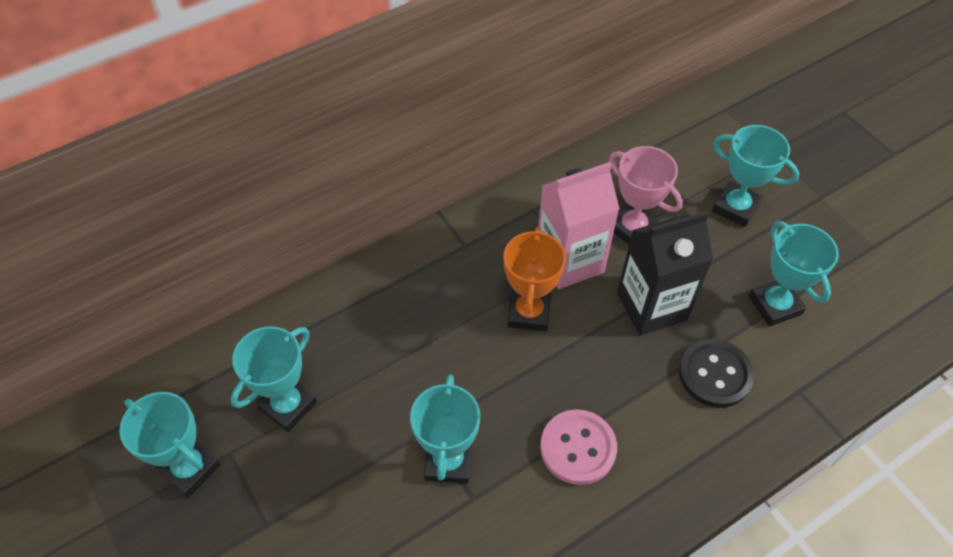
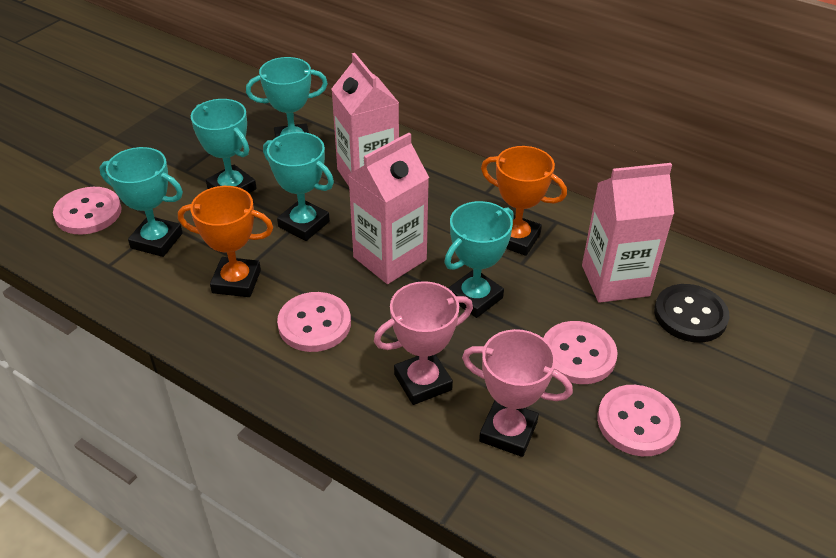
black carton: [617,211,713,335] = 1 -> none = 0
orange trophy: [504,227,566,332] = 1 -> [178,186,273,297] [481,146,567,256] = 2
pink button: [540,409,617,485] = 1 -> [53,187,122,235] [277,292,351,352] [543,321,618,384] [597,385,681,456] = 4
pink carton: [538,162,620,289] = 1 -> [331,53,399,186] [348,133,429,284] [582,163,674,303] = 3
pink trophy: [609,146,683,244] = 1 -> [374,281,473,405] [462,329,573,457] = 2

